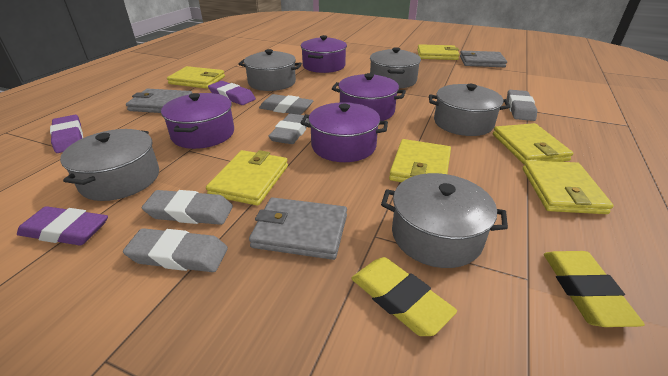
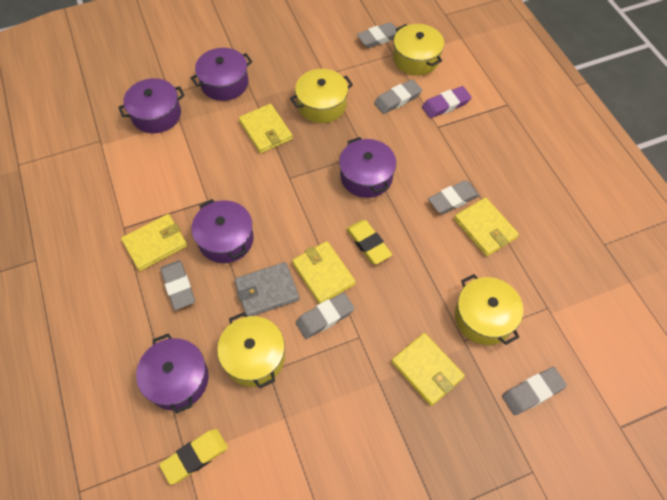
grey eraser: [123,228,228,272] [142,190,233,225] [259,94,314,115] [268,113,310,144] [507,90,537,121] = 5 -> [160,260,195,310] [296,292,355,339] [357,22,397,48] [374,79,422,114] [428,180,480,214] [502,367,567,415] = 6
grey pot: [60,129,159,201] [239,49,302,91] [370,47,421,88] [381,173,508,268] [429,84,510,136] = 5 -> none = 0
grey wallet: [126,89,193,113] [249,197,347,260] [460,51,507,67] = 3 -> [234,262,300,317] = 1
purple eraser: [17,206,108,245] [50,115,83,153] [208,81,256,105] = 3 -> [422,86,472,118] = 1
purple pot: [161,93,234,149] [301,35,347,73] [301,102,388,162] [332,73,406,121] = 4 -> [118,78,185,133] [136,333,208,414] [191,48,252,101] [191,199,254,263] [339,137,396,198] = 5
yellow pot: none = 0 -> [217,312,285,388] [290,69,353,123] [393,24,444,76] [455,274,523,345] = 4
yellow wallet: [167,66,225,89] [206,150,288,206] [389,139,451,182] [417,44,460,60] [493,123,573,165] [522,160,614,214] = 6 -> [121,214,187,271] [239,104,293,154] [292,241,356,304] [391,333,465,406] [454,198,519,256] = 5

